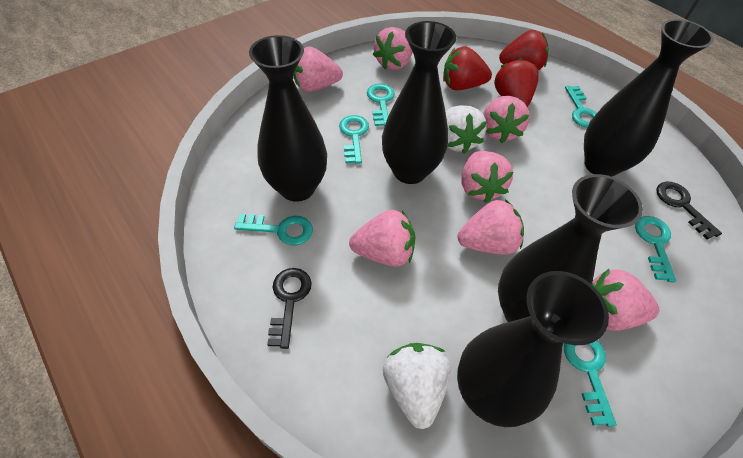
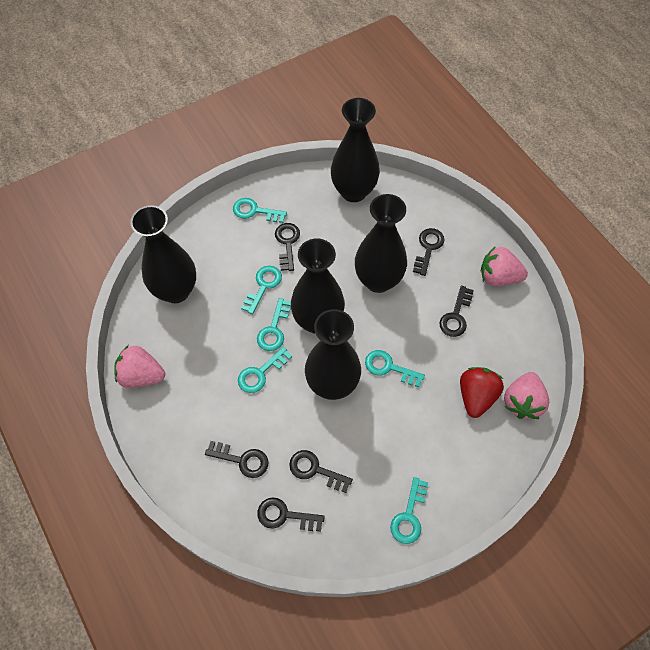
black key: [267,268,312,349] [656,182,722,240] = 2 -> [205,441,268,478] [257,497,325,532] [275,223,300,271] [289,450,353,493] [413,228,444,276] [439,286,474,337] = 6
pink strawberry: [293,47,343,92] [349,210,415,267] [373,27,412,70] [458,199,524,255] [461,151,513,203] [483,96,530,143] [592,269,659,331] = 7 -> [114,345,165,388] [481,246,528,286] [504,372,549,419] = 3
red strawberry: [443,46,492,90] [494,58,539,107] [499,30,549,70] = 3 -> [460,367,504,418] = 1
white strawberry: [383,343,451,429] [446,105,487,154] = 2 -> none = 0

